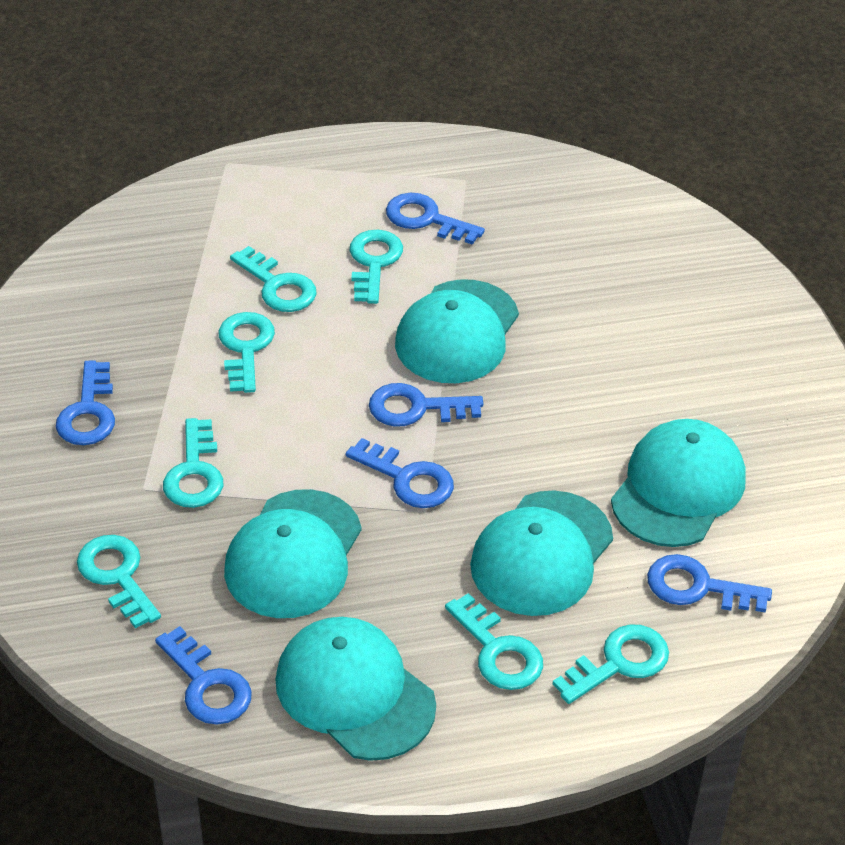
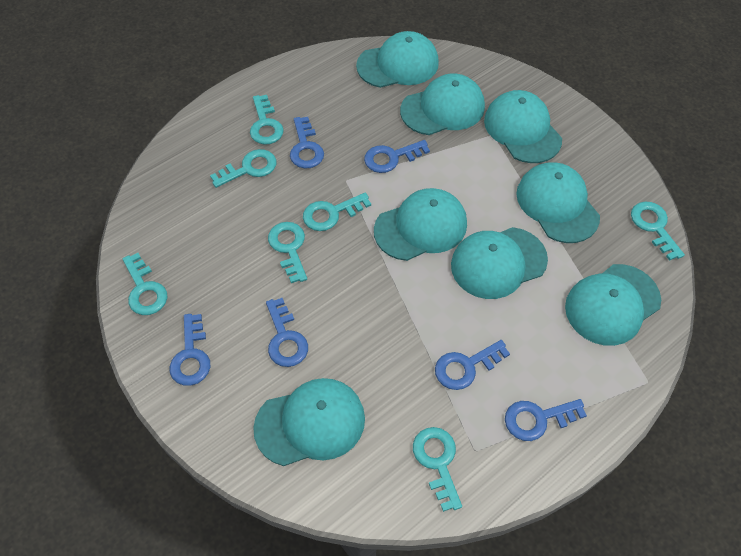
turquoise cap: [224,489,362,618] [275,617,436,761] [395,279,519,383] [470,490,613,616] [611,419,746,547] = 5 -> [253,378,365,466] [356,31,439,88] [374,188,467,261] [400,74,485,135] [451,227,548,299] [484,90,562,163] [516,162,600,243] [565,264,661,346] = 8

